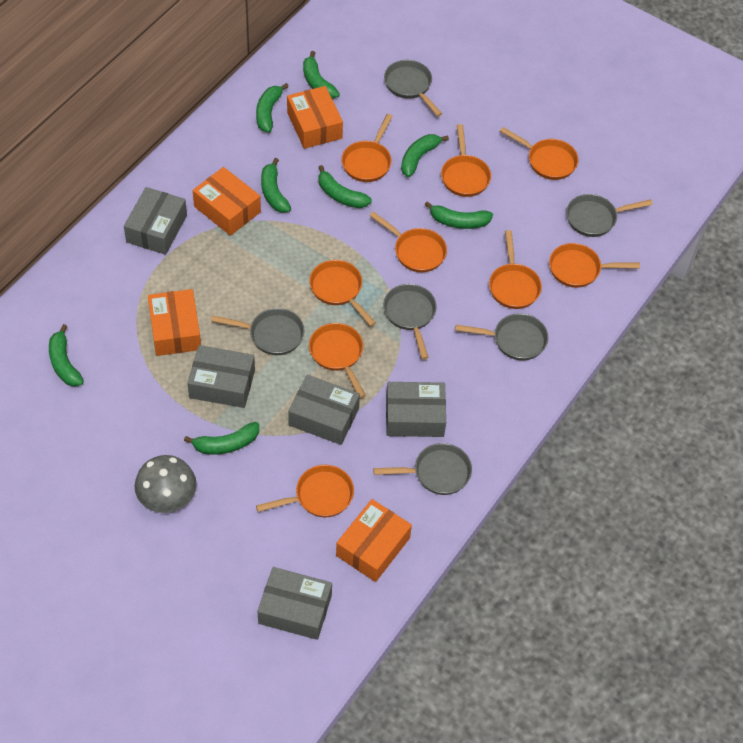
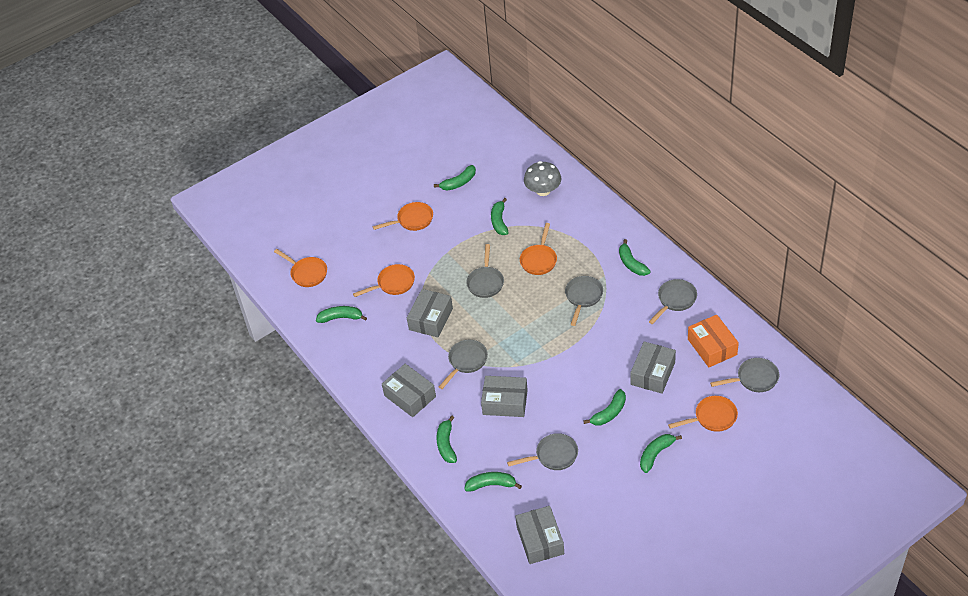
orange box: [148,289,201,356] [193,167,261,236] [287,86,343,149] [336,499,412,582] = 4 -> [688,315,739,367] = 1
orange pan: [256,465,354,517] [309,260,376,326] [309,323,366,398] [341,114,393,182] [370,211,447,272] [441,124,491,197] [489,230,542,309] [500,127,579,180] [549,243,640,288] = 9 -> [274,249,327,287] [353,264,415,297] [373,202,433,231] [520,223,557,275] [668,396,738,432] = 5

